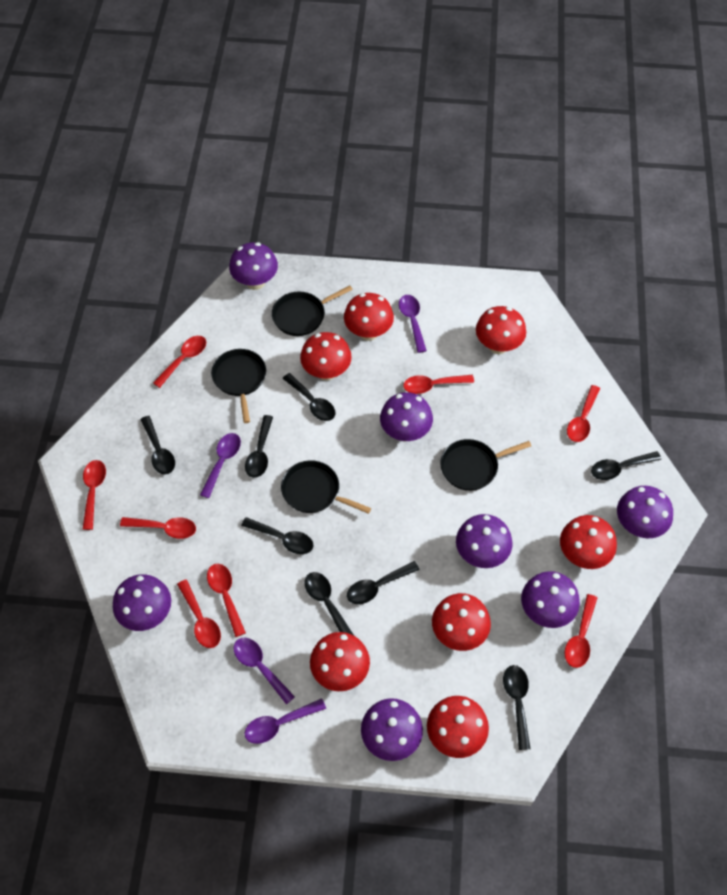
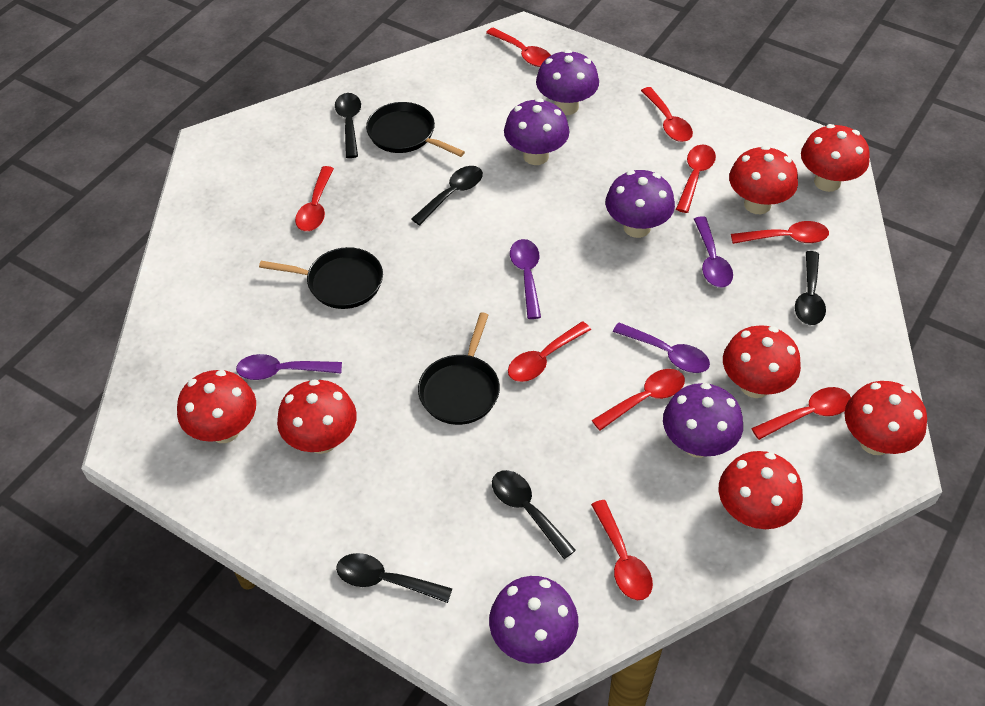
black pan: [211,349,266,423] [272,286,353,336] [281,460,371,514] [440,439,531,491] = 4 -> [259,247,383,309] [366,102,465,157] [418,312,500,425] = 3
black spoon: [140,416,175,475] [241,517,314,554] [245,415,273,478] [282,373,336,421] [304,572,353,635] [347,561,420,604] [503,665,530,750] [591,451,661,480] = 8 -> [335,93,361,158] [336,553,452,603] [411,166,483,225] [492,470,576,559] [795,251,826,325] = 5
purple mushroom: [113,574,171,631] [229,242,278,290] [361,698,423,761] [380,392,433,441] [456,514,513,568] [521,571,580,628] [617,486,673,538] = 7 -> [489,576,578,664] [504,98,569,165] [536,50,599,115] [606,170,675,238] [663,383,743,458] = 5
red spoon: [83,460,106,530] [120,517,196,539] [153,336,206,388] [177,579,221,648] [207,564,246,637] [403,375,474,394] [564,594,597,668] [567,385,600,442] = 8 -> [295,166,334,231] [486,28,551,67] [508,321,591,382] [591,500,653,600] [592,369,685,431] [641,87,693,142] [676,145,716,213] [731,221,829,244] [751,387,851,440] = 9

